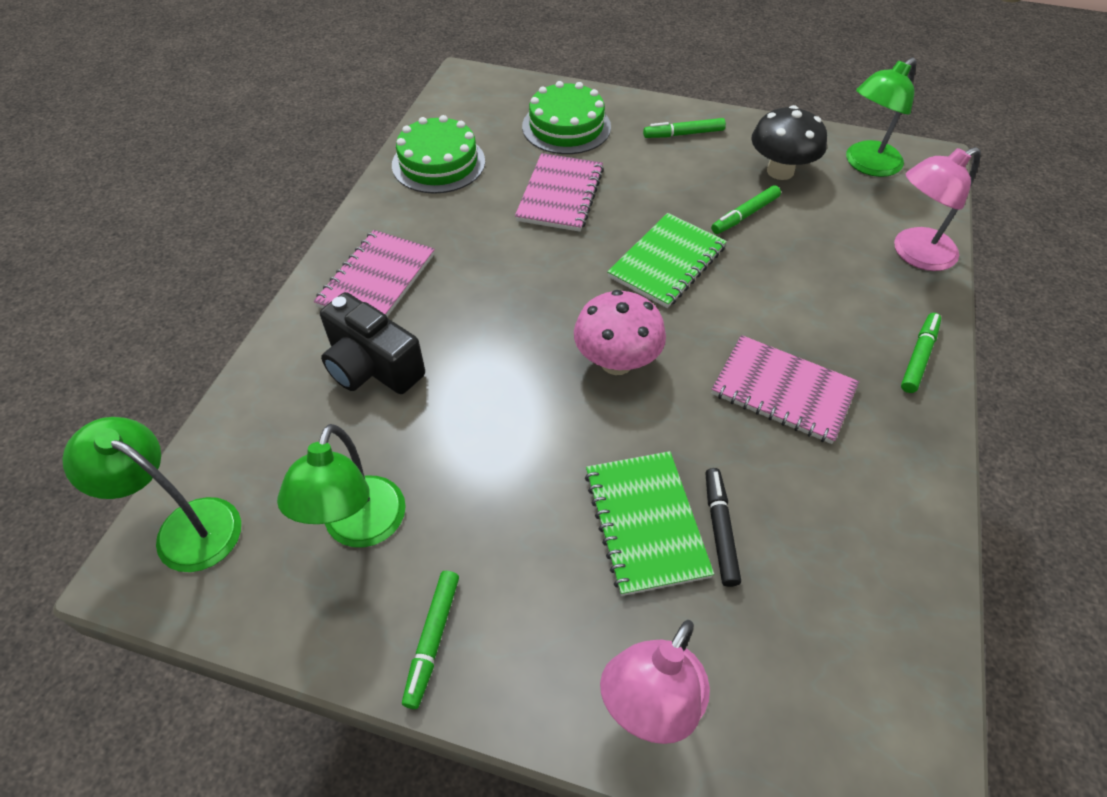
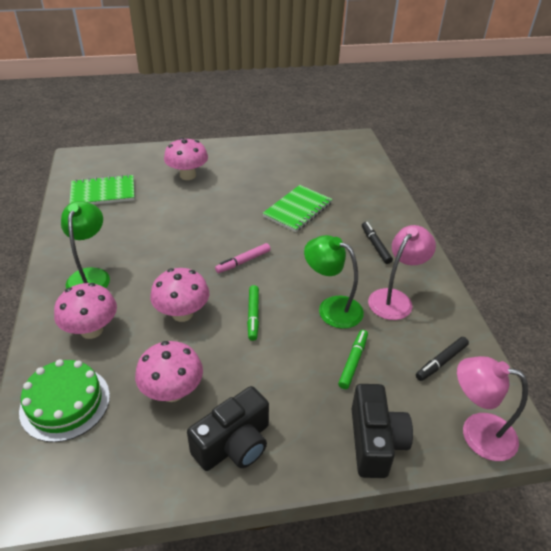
black camera: [320,292,425,394] = 1 -> [187,386,269,471] [352,384,413,478] = 2
black marker: [705,468,741,587] = 1 -> [362,222,393,264] [416,337,469,381] = 2
black mushroom: [751,105,827,180] = 1 -> none = 0
green cake: [392,115,485,194] [522,81,611,154] = 2 -> [19,359,110,442] = 1
green lamp: [62,417,241,572] [277,424,406,547] [846,58,916,177] = 3 -> [61,201,110,289] [304,235,364,329] = 2
green marker: [402,571,459,709] [643,118,726,138] [711,185,781,234] [901,313,941,393] = 4 -> [247,285,259,341] [338,330,368,389] = 2
pink marker: none = 0 -> [215,243,271,273] = 1
pink mushroom: [574,290,666,375] = 1 -> [54,283,117,339] [135,341,203,402] [150,268,209,322] [164,138,208,180] = 4
pink notebook: [314,230,435,317] [515,153,604,232] [712,335,859,444] = 3 -> none = 0

